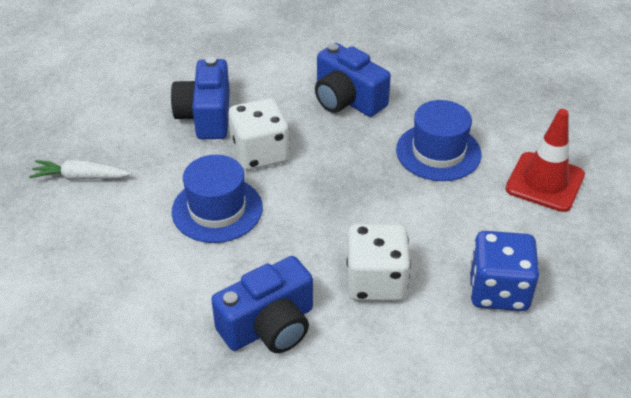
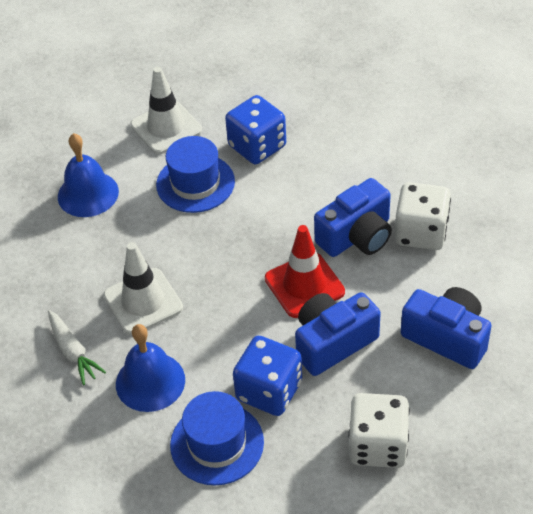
blue bell: none = 0 -> [58,133,119,217] [116,324,185,412] = 2
blue dice: [470,231,539,311] = 1 -> [225,95,286,164] [233,336,302,416] = 2
white traffic cone: none = 0 -> [103,242,183,335] [130,67,202,154] = 2

